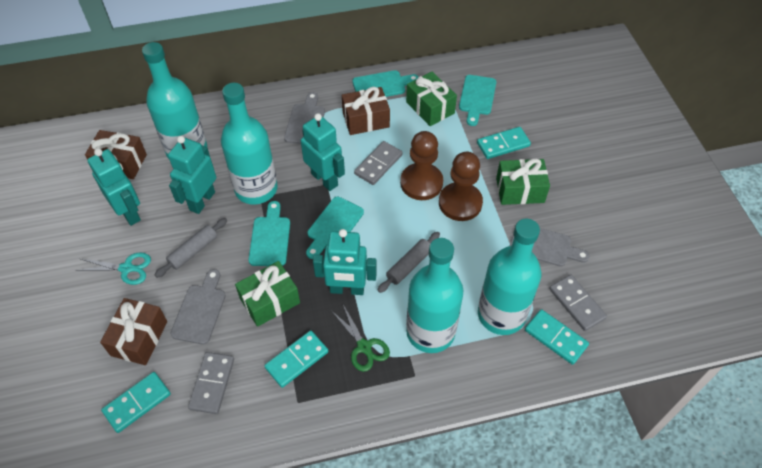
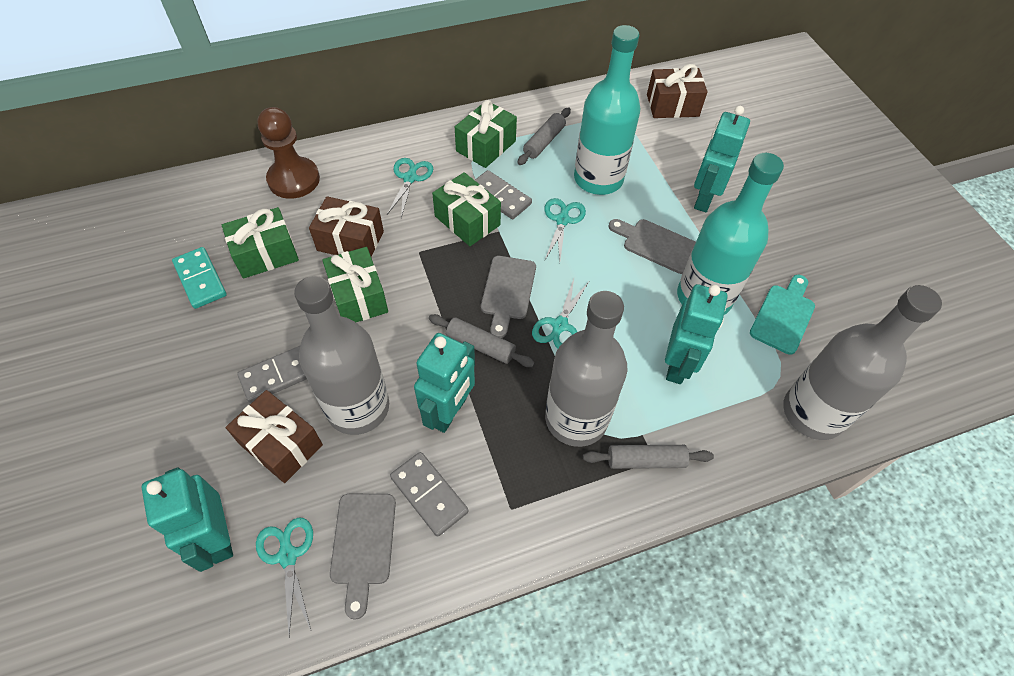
brown pawn: [400,131,443,200] [439,152,483,221] = 2 -> [257,107,320,199] = 1
green gift: [235,261,300,327] [406,72,457,126] [496,158,550,205] = 3 -> [222,207,299,279] [322,247,388,322] [432,172,501,246] [455,100,517,168] = 4
green scissors: [332,305,390,372] = 1 -> none = 0
grey bottle: none = 0 -> [294,276,389,435] [545,291,627,447] [783,285,942,440] = 3
grey rolling pin: [155,218,227,278] [378,232,440,293] = 2 -> [429,314,535,367] [517,107,571,165] [583,445,714,469] = 3
turquoise bottle: [142,42,207,159] [221,83,278,205] [406,238,463,353] [478,219,542,335] = 4 -> [574,25,640,195] [677,153,784,315] = 2
turquoise cutting board: [248,201,290,266] [306,197,364,259] [353,70,419,97] [459,75,496,126] = 4 -> [750,275,815,355] = 1
turquoise domino: [101,372,171,433] [264,331,328,388] [477,127,531,159] [525,309,589,365] = 4 -> [172,247,226,309] = 1
turquoise scissors: [76,252,151,285] = 1 -> [256,518,313,636] [387,158,433,218] [532,279,589,349] [544,198,586,261] = 4

